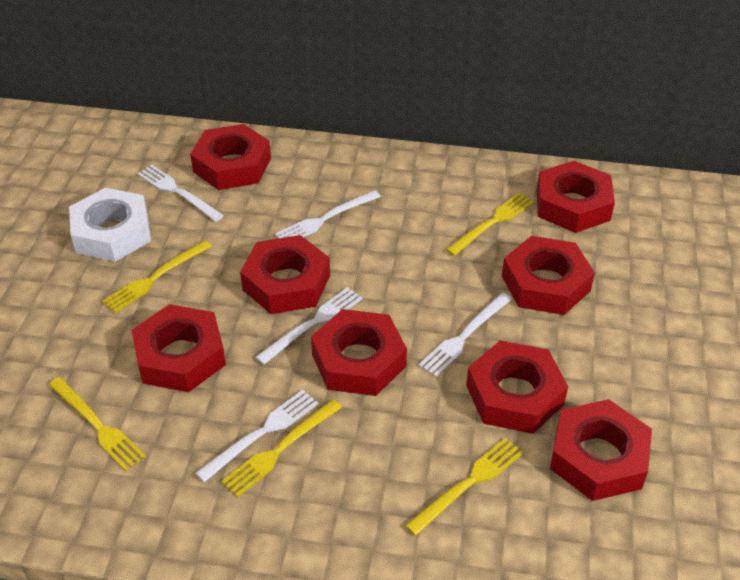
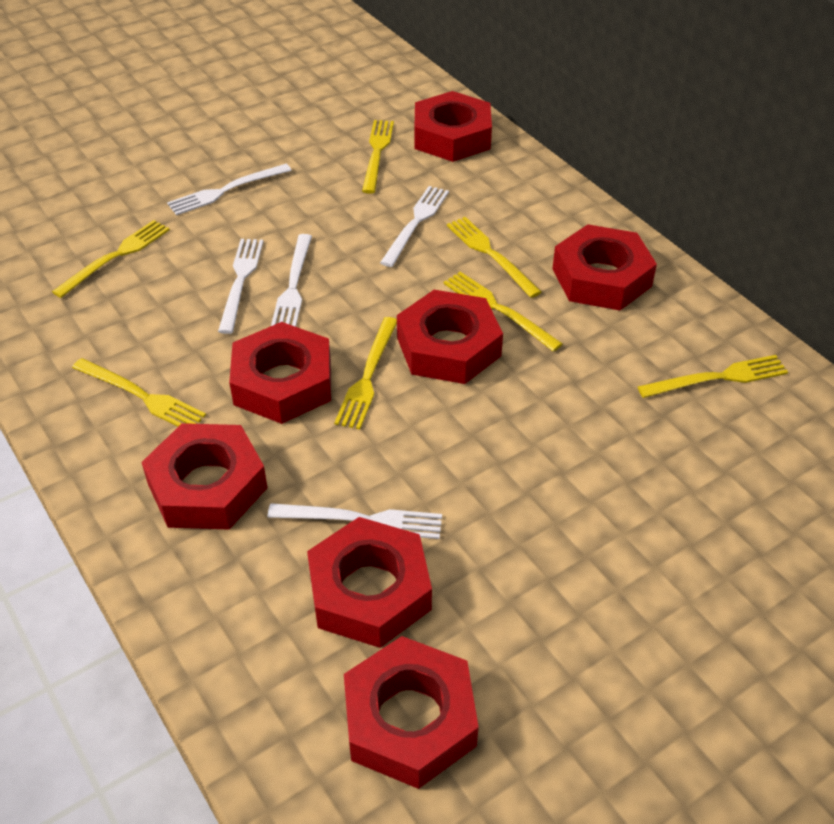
red nut: [132,304,226,392] [190,124,271,190] [240,235,330,314] [311,309,407,396] [466,340,568,434] [502,236,595,315] [536,161,615,233] [550,399,652,501] = 8 -> [141,423,268,530] [229,322,331,424] [307,517,432,648] [344,636,479,789] [397,290,503,384] [415,91,492,162] [552,224,657,311] = 7
white nut: [69,188,151,262] = 1 -> none = 0
yellow fork: [49,377,146,471] [102,240,212,313] [222,399,342,497] [405,438,524,536] [446,193,534,256] = 5 -> [52,220,170,298] [72,358,206,427] [334,317,397,430] [362,120,394,194] [443,272,563,352] [447,217,542,298] [638,355,788,398] = 7

